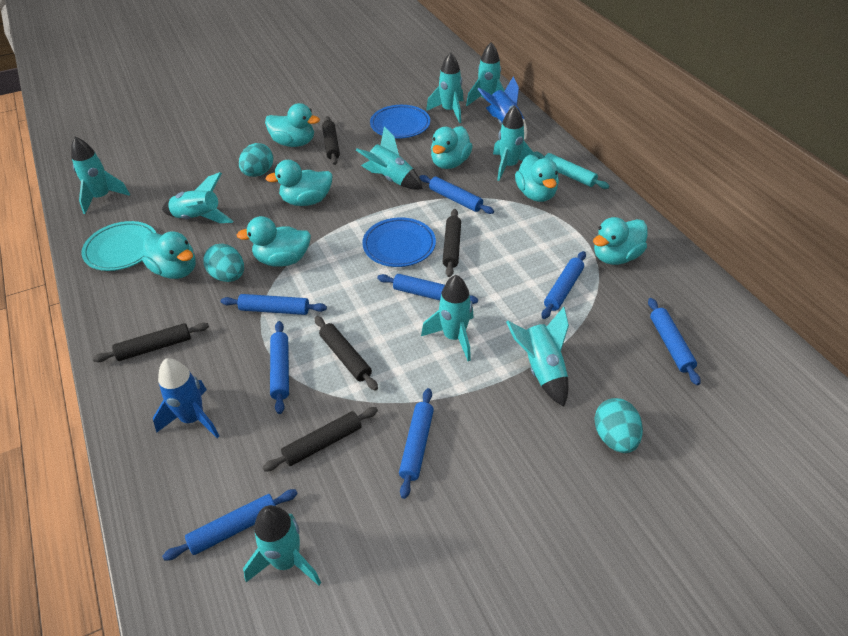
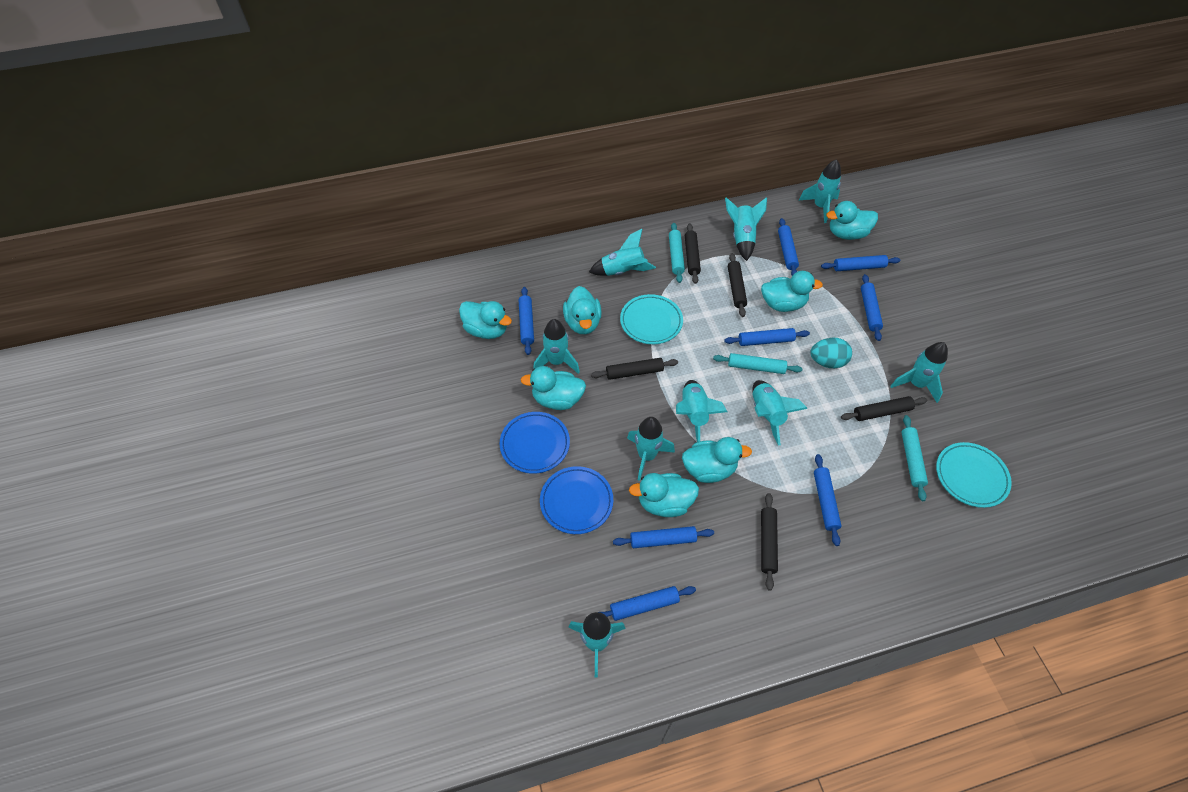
blue rocket: [153,358,219,438] [478,77,527,140] = 2 -> none = 0
turquoise egg: [203,244,244,282] [239,143,273,177] [594,398,643,453] = 3 -> [810,338,852,368] = 1
turquoise plate: [82,221,156,271] = 1 -> [620,294,683,344] [936,442,1012,508] = 2
turquoise rolling pin: [534,151,610,189] = 1 -> [669,223,685,283] [713,353,802,374] [901,415,928,501] = 3

